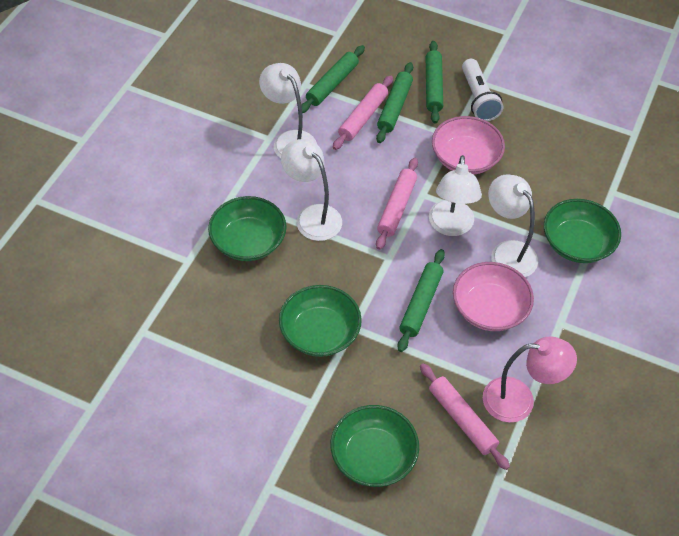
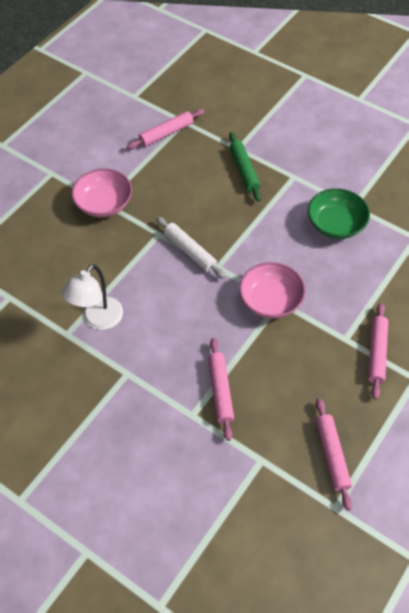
green bowl: [208,196,287,261] [279,285,362,357] [330,405,419,487] [544,199,621,263] = 4 -> [308,188,370,239] = 1
green rolling pin: [301,45,365,113] [376,62,413,143] [397,249,445,352] [426,41,443,124] = 4 -> [229,132,261,202] = 1
pink lamp: [483,336,577,423] = 1 -> none = 0
pink rolling pin: [333,76,393,150] [376,158,418,250] [420,363,510,470] = 3 -> [127,109,204,149] [208,338,234,441] [316,398,352,511] [368,303,388,399] = 4
white flashlight: [462,59,503,121] = 1 -> none = 0
white lamp: [259,63,317,159] [281,139,342,241] [429,155,482,236] [488,174,538,277] = 4 -> [62,264,123,330] = 1
white rolling pin: none = 0 -> [156,217,226,279] = 1

